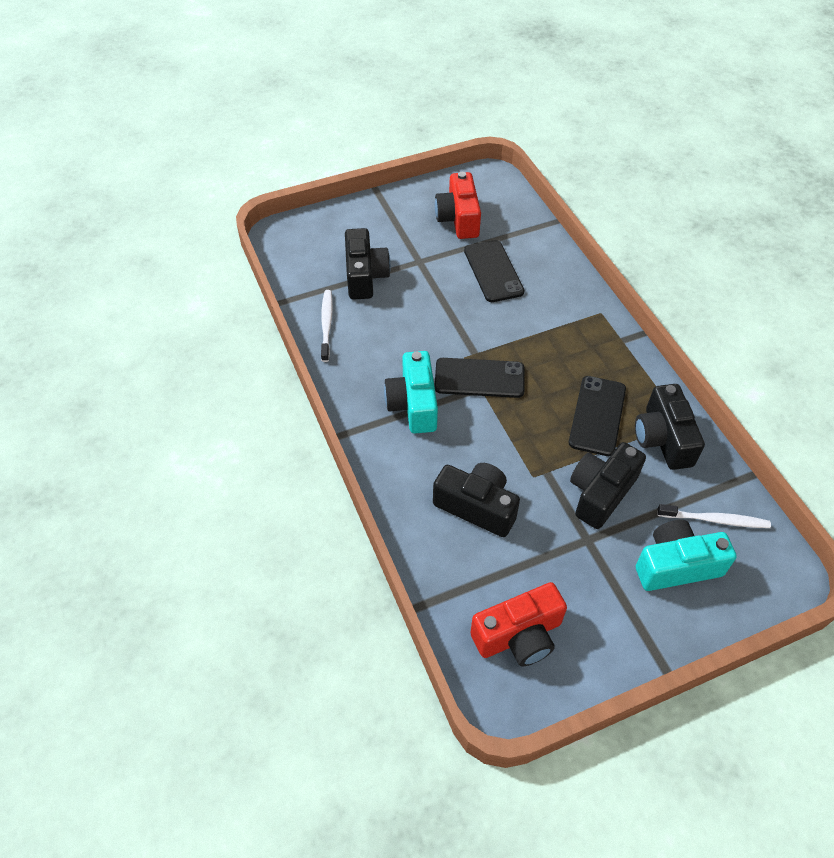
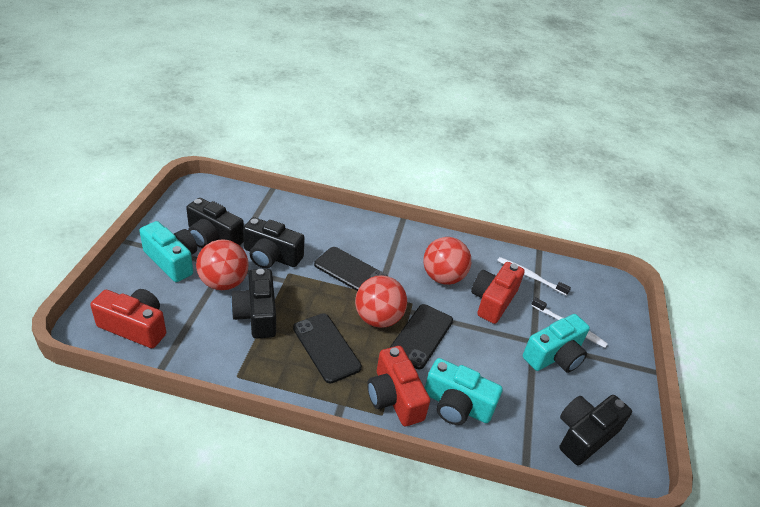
red ball: none = 0 -> [196,239,249,290] [355,275,407,328] [423,237,471,285] = 3
red camera: [435,172,481,239] [470,582,567,666] = 2 -> [90,289,166,348] [367,346,430,426] [471,262,525,324] = 3
turquoise camera: [384,351,438,433] [636,520,737,591] = 2 -> [139,221,197,282] [425,358,503,425] [523,314,590,373] = 3

